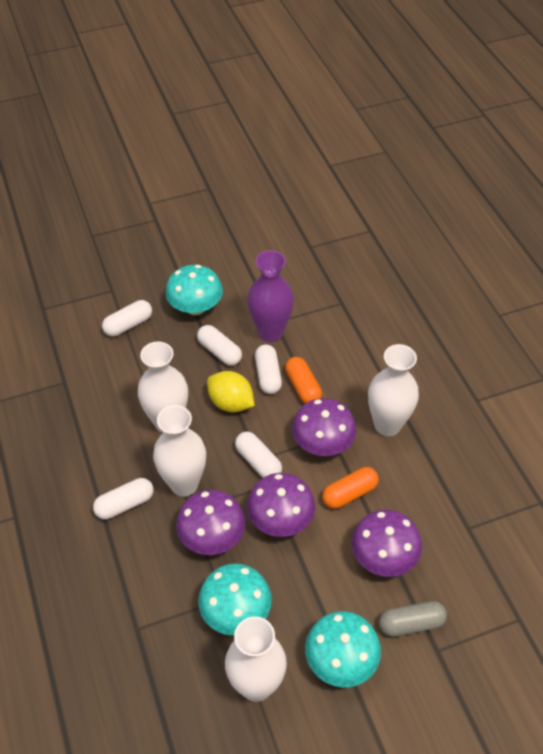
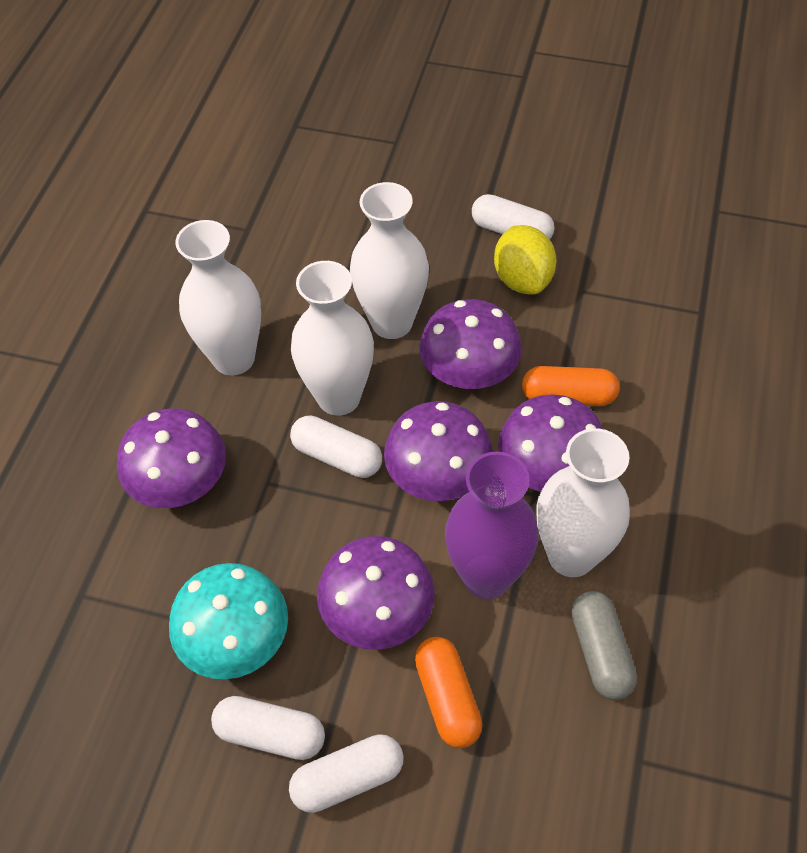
purple mushroom: [176,490,246,555] [247,473,315,537] [292,398,356,456] [351,510,422,577] = 4 -> [117,408,226,508] [317,536,435,650] [384,401,493,501] [419,299,522,389] [498,394,603,492] = 5
turquoise mushroom: [165,265,223,315] [198,563,272,636] [305,611,381,687] = 3 -> [169,563,288,679] = 1
white capsule: [93,478,154,519] [102,300,152,337] [197,325,242,366] [235,432,282,478] [255,344,282,394] = 5 -> [211,696,325,760] [289,734,404,813] [290,415,382,478] [472,194,554,240] = 4

